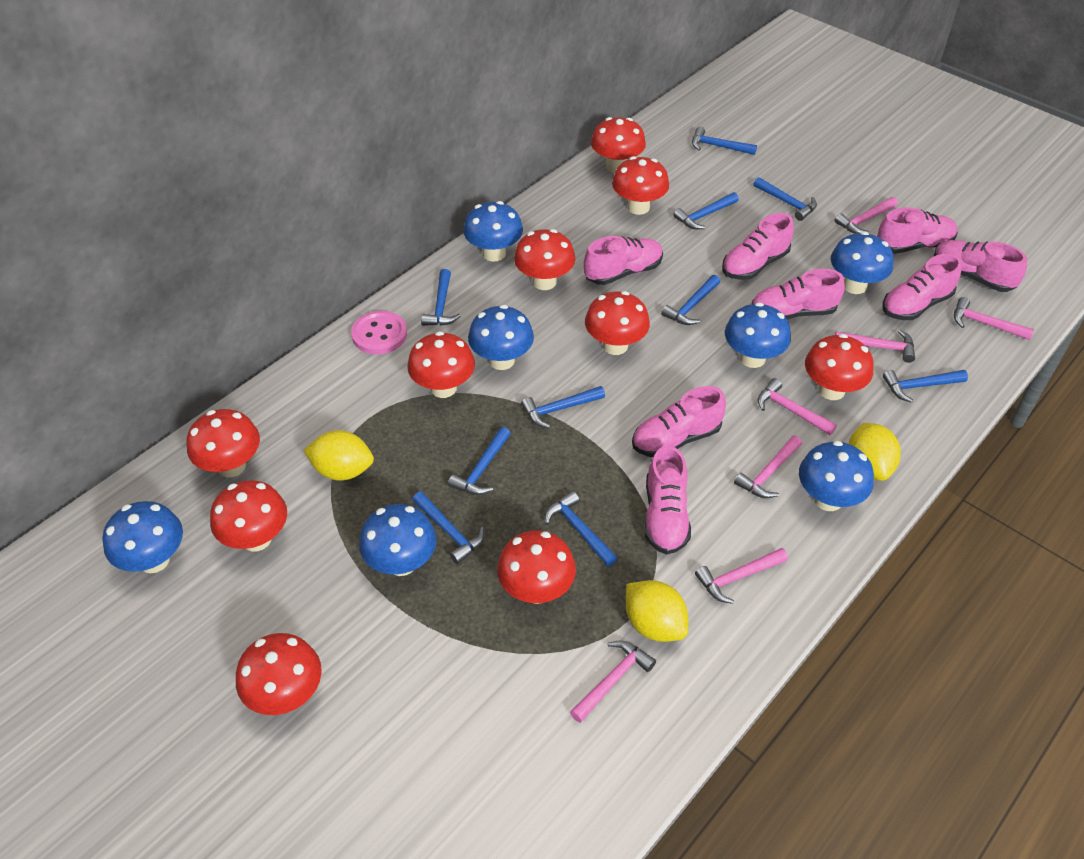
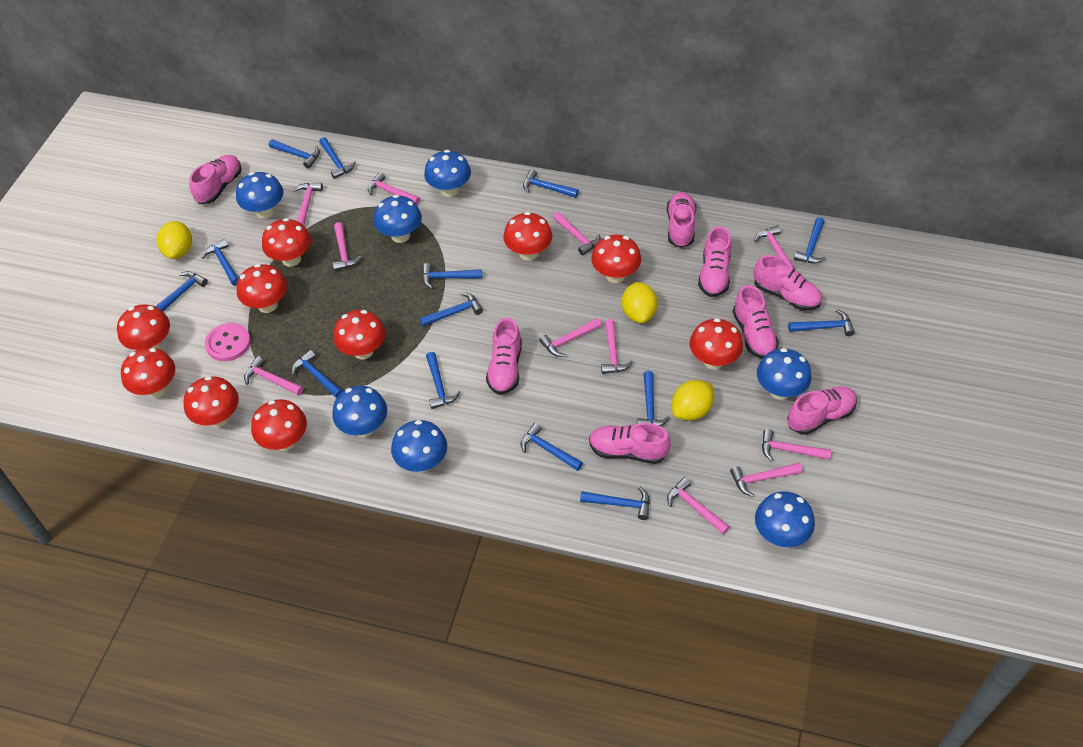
blue hammer: [412,491,484,564] [421,269,460,326] [448,427,511,495] [521,386,605,428] [545,491,617,567] [661,275,720,325] [673,192,739,230] [692,127,757,155] [754,177,817,221] [883,370,968,403] = 10 -> [155,271,208,312] [202,239,238,286] [269,139,320,169] [291,350,343,398] [319,137,356,179] [420,292,483,327] [422,263,482,289] [426,352,460,409] [521,423,583,471] [523,169,579,198] [580,487,650,520] [637,371,670,426] [788,309,855,336] [794,217,826,264] = 14
pink hammer: [570,640,656,723] [695,548,788,604] [734,436,802,498] [758,378,837,435] [834,197,898,234] [835,330,915,363] [954,297,1034,340] = 7 -> [244,356,303,396] [293,183,323,226] [333,222,362,271] [368,172,420,205] [539,318,601,357] [553,212,600,255] [601,319,633,374] [667,477,730,535] [730,463,802,497] [754,225,795,269] [762,429,831,461] = 11

